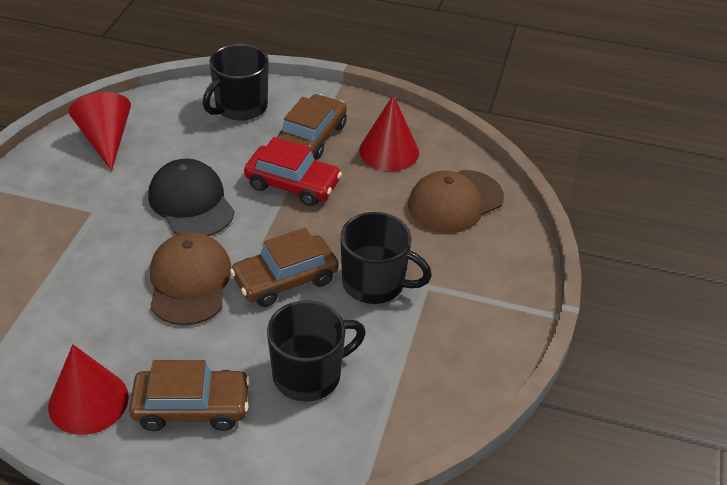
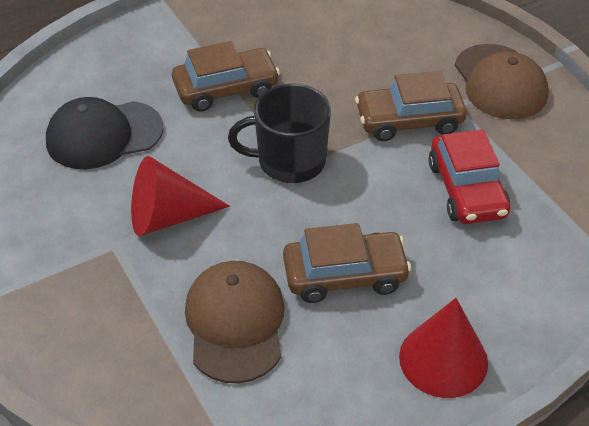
black mug: [203,44,269,121] [267,300,366,402] [340,212,432,304] = 3 -> [228,84,331,183] = 1
red cone: [48,344,129,435] [69,92,131,171] [359,95,419,171] = 3 -> [131,156,230,236] [399,298,488,398] = 2

